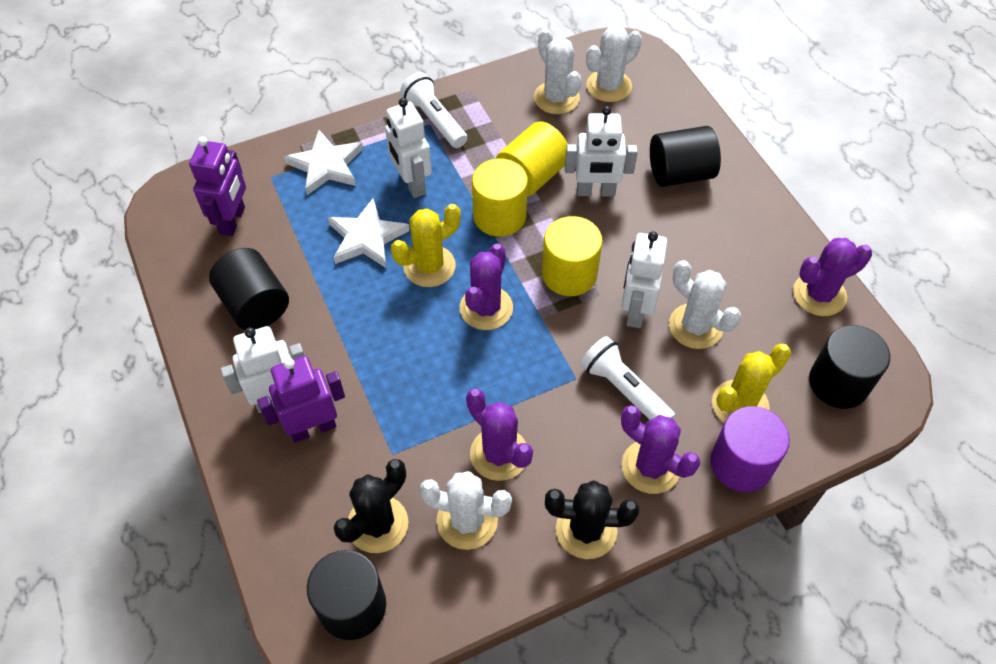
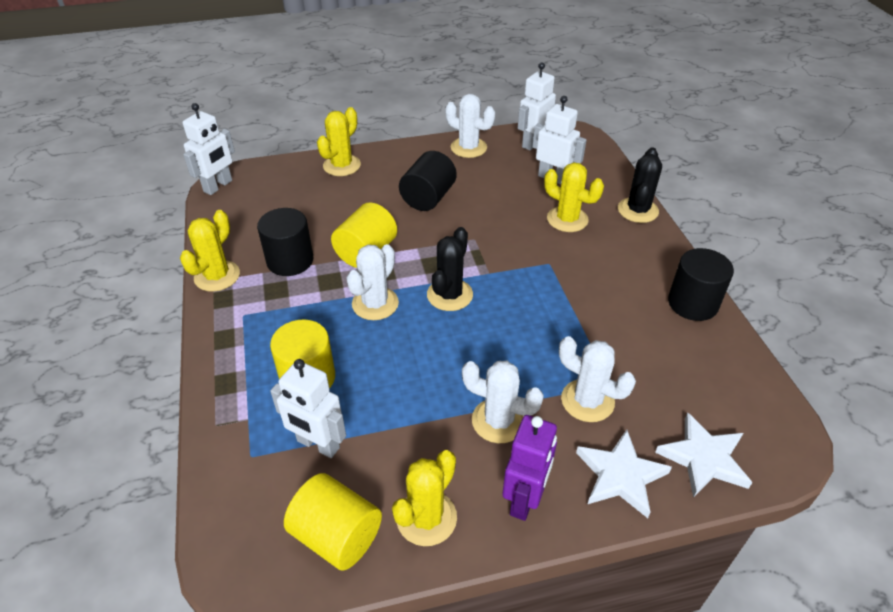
black cylinder: [209,248,289,330] [307,550,386,640] [650,126,721,187] [809,325,890,409] = 4 -> [257,208,313,276] [399,151,457,211] [668,248,734,321] = 3
purple cactus: [460,244,513,330] [466,389,533,481] [621,405,700,494] [793,238,872,316] = 4 -> none = 0
purple cylinder: [710,406,790,492] = 1 -> none = 0
purple robot: [189,137,246,236] [257,356,345,443] = 2 -> [502,415,557,521] = 1
white flashlight: [400,72,467,148] [580,336,675,420] = 2 -> none = 0
yellow cactus: [391,204,461,287] [712,344,791,423] = 2 -> [180,210,240,292] [317,107,361,176] [392,450,457,546] [544,163,604,232] = 4

